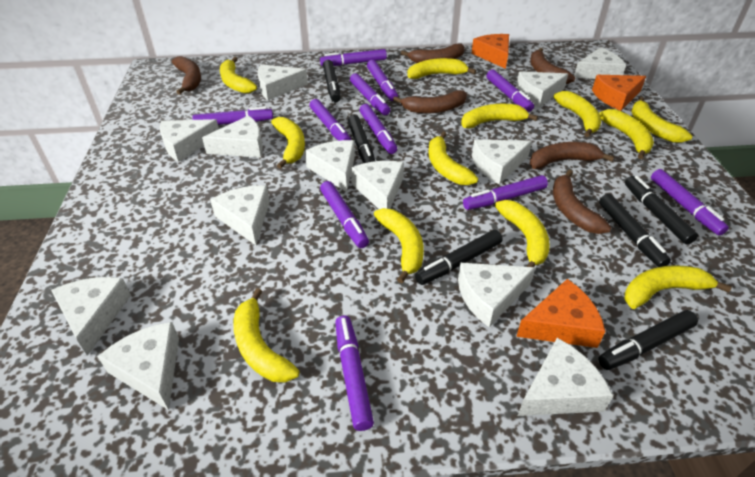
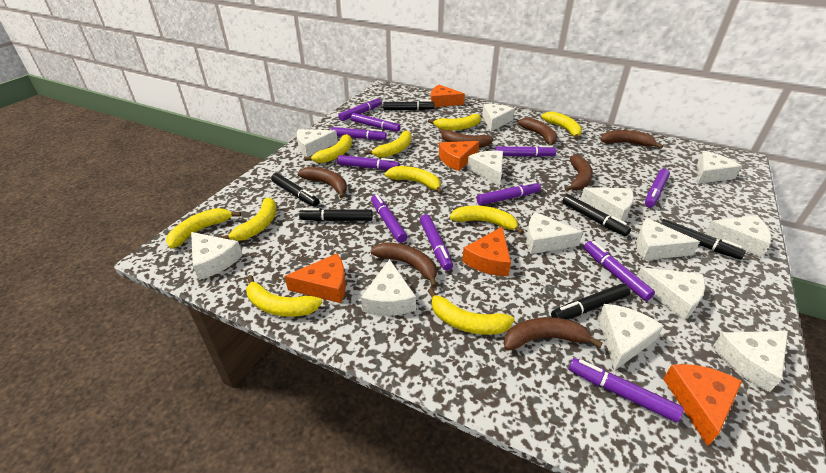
brown banana: [172,56,201,95] [393,90,467,113] [400,44,465,63] [529,142,614,169] [530,48,575,84] [553,170,611,234] = 6 -> [298,167,347,199] [371,243,437,288] [438,128,493,148] [504,317,603,351] [518,118,557,146] [565,155,593,191] [601,130,663,149] = 7
orange cheese: [471,34,509,69] [516,279,605,348] [592,75,646,111] = 3 -> [284,254,346,303] [431,85,465,107] [439,141,479,171] [462,227,511,276] [663,364,742,446] = 5
yellow banana: [220,57,257,94] [233,288,300,382] [271,117,305,169] [374,208,424,284] [407,58,476,79] [428,132,478,185] [461,104,538,129] [495,200,550,267] [553,91,601,137] [599,109,654,159] [624,265,732,309] [631,97,692,143] = 12 -> [166,208,241,249] [219,197,277,241] [246,275,323,317] [304,134,352,163] [365,131,412,158] [384,166,443,194] [428,114,481,131] [428,288,515,335] [450,206,524,235] [541,111,582,140] = 10

